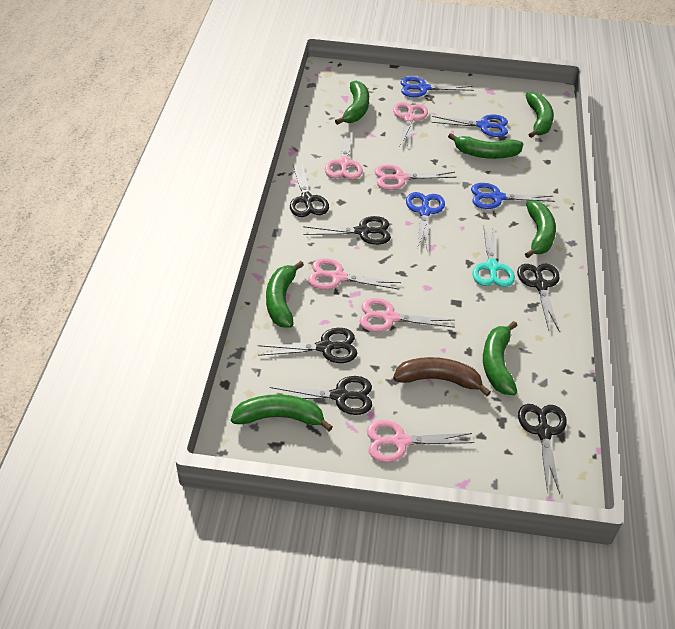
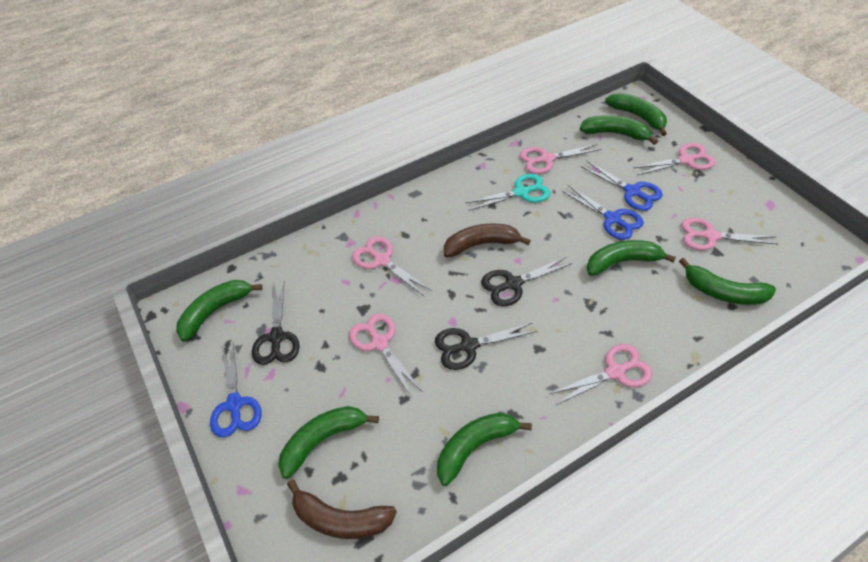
black scissors: [258,328,357,363] [270,376,372,415] [290,164,329,217] [303,216,391,245] [517,263,560,331] [518,404,567,494] = 6 -> [252,283,300,365] [435,322,537,370] [481,256,573,306] = 3
blue scissors: [400,76,474,97] [406,192,445,250] [431,114,508,137] [471,183,555,209] = 4 -> [210,343,262,437] [561,185,644,240] [581,161,663,211] = 3
brown banana: [393,357,491,396] = 1 -> [287,479,397,539] [444,223,531,258] = 2

